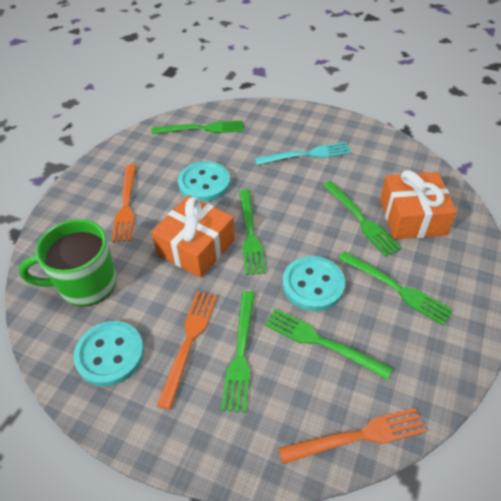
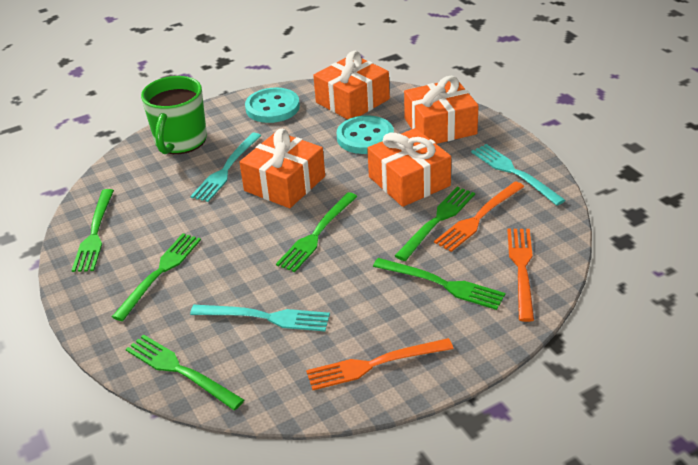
orange gift: [151,195,235,278] [380,170,457,239] = 2 -> [239,129,325,208] [313,51,390,119] [367,128,451,207] [404,76,479,144] = 4
turquoise button: [74,321,144,386] [178,161,230,202] [283,256,345,311] = 3 -> [245,87,300,123] [337,115,394,154] = 2
turquoise fork: [255,142,351,165] = 1 -> [190,305,330,331] [191,133,261,202] [471,144,565,206] = 3

